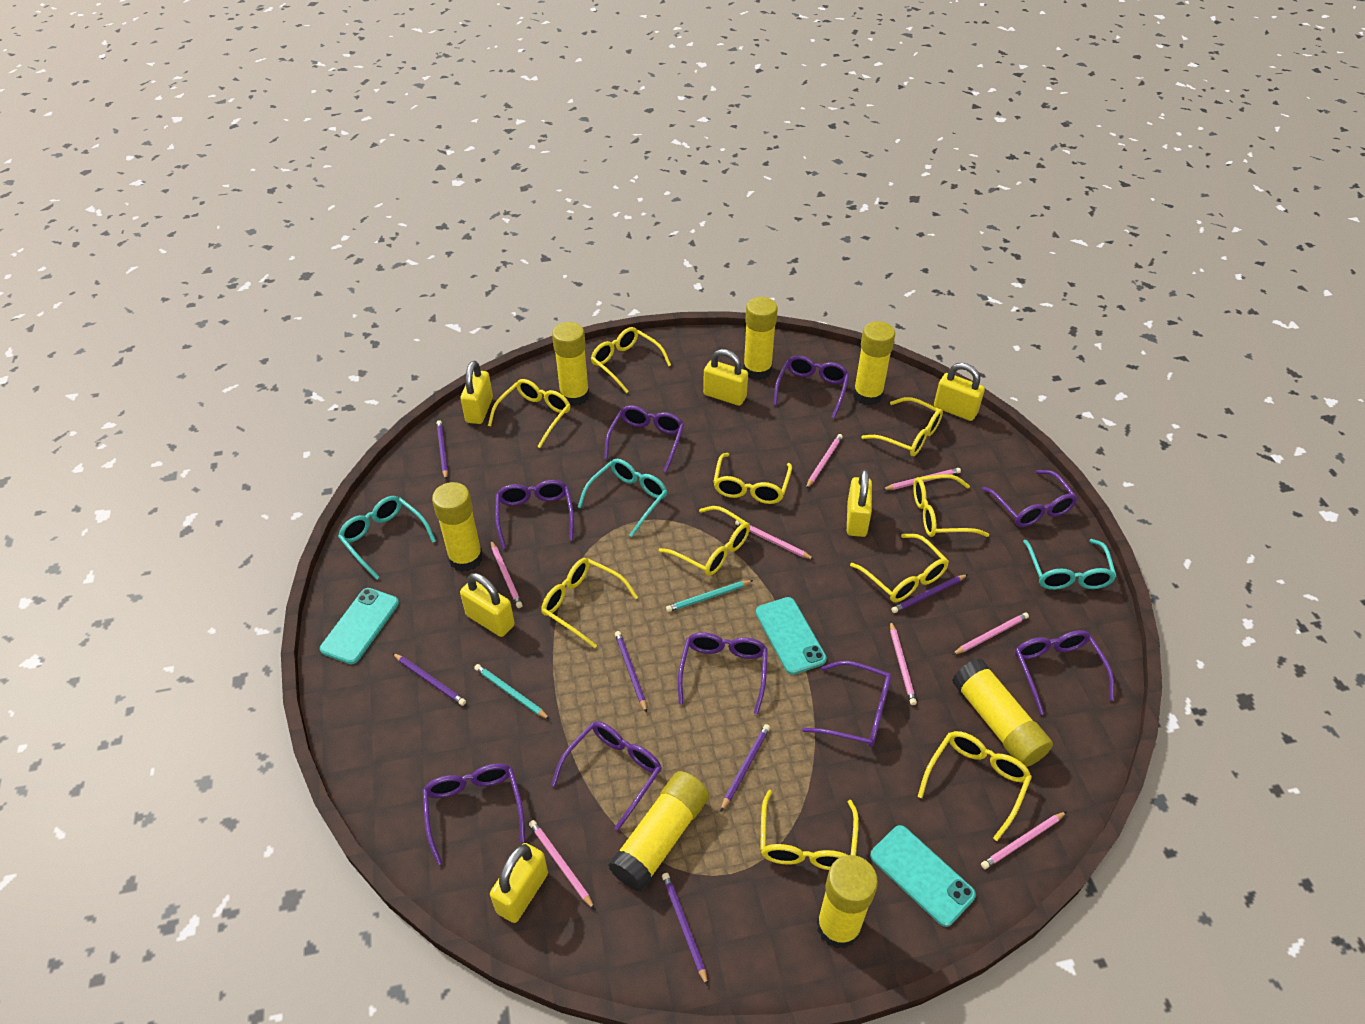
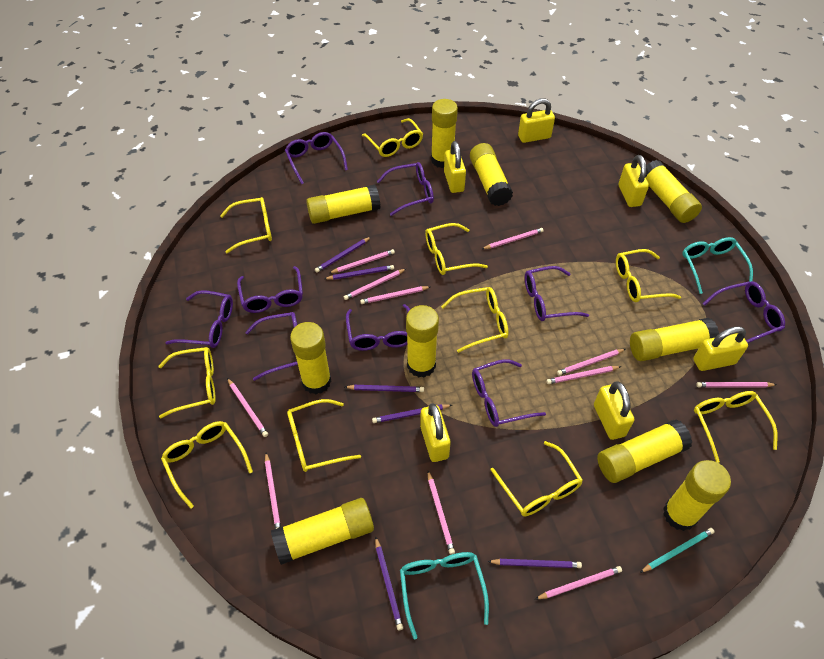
pink pencil: [491,541,523,608] [529,820,595,910] [735,520,815,560] [806,434,843,489] [882,468,961,490] [890,621,917,705] [952,612,1029,655] [981,811,1067,869] = 8 -> [227,378,268,437] [265,453,281,529] [329,249,395,273] [344,269,406,300] [360,286,431,304] [428,471,455,555] [482,228,544,249] [536,566,622,599] [546,366,621,384] [557,349,625,376] [696,382,777,388] = 11
turquoise glasses: [338,496,436,580] [578,459,667,537] [1023,539,1117,590] = 3 -> [400,552,489,640] [682,237,753,294] = 2
turquoise pencil: [474,664,550,719] [666,580,753,612] = 2 -> [640,528,714,573] = 1
turquoise phone: [320,588,399,664] [756,597,827,675] [870,825,976,927] = 3 -> none = 0
yellow glue stick: [432,482,483,572] [552,322,590,406] [608,771,709,892] [743,297,778,380] [816,855,878,949] [853,321,895,406] [952,659,1053,767] = 7 -> [271,498,374,565] [290,322,332,394] [306,185,381,224] [406,305,439,378] [431,99,458,168] [470,143,513,206] [597,419,692,483] [630,318,719,361] [645,160,702,223] [663,460,731,531] = 10

